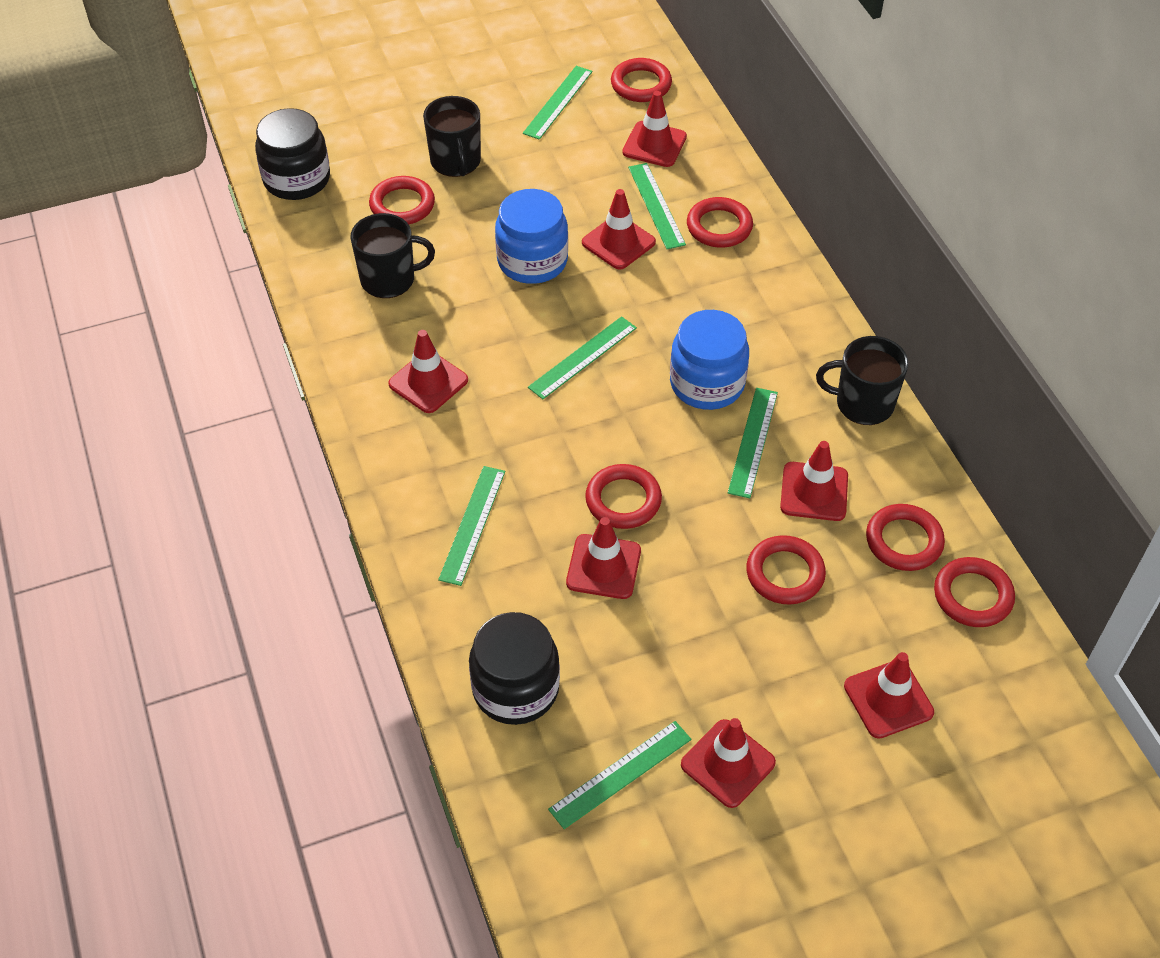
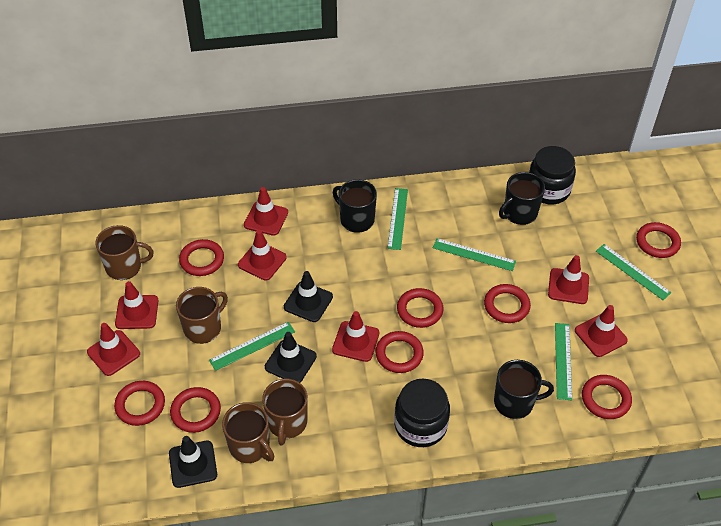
black traffic cone: none = 0 -> [169,436,217,488] [265,332,317,383] [284,271,333,322] = 3
blue jar: [495,189,568,284] [670,310,749,410] = 2 -> none = 0
brown mug: none = 0 -> [96,225,154,280] [176,287,228,344] [222,402,274,463] [262,379,308,446] = 4
green ruler: [438,466,505,586] [523,66,592,140] [528,316,637,399] [548,721,691,829] [628,163,686,249] [728,388,778,498] = 6 -> [209,322,295,371] [387,188,408,250] [433,238,516,271] [555,323,572,400] [596,244,672,300] = 5
red ring: [369,176,435,225] [585,464,662,529] [611,58,672,102] [687,197,753,248] [746,535,826,605] [866,504,945,571] [934,557,1015,627] = 7 -> [114,381,165,426] [170,387,221,433] [179,239,224,276] [375,331,424,373] [397,288,443,328] [484,284,531,323] [582,375,632,419] [636,222,681,258] = 8

